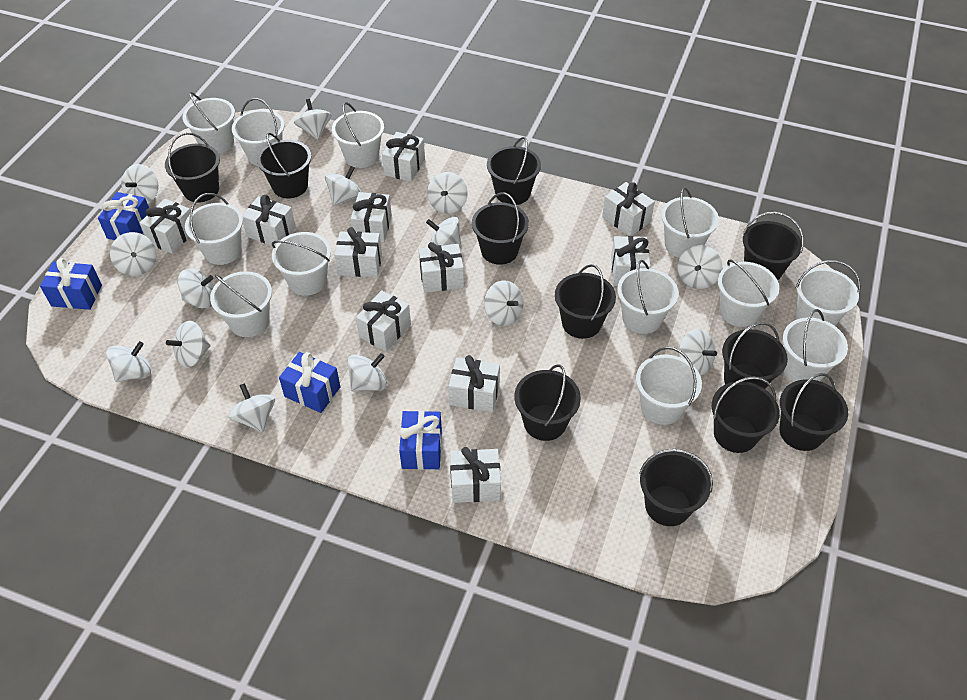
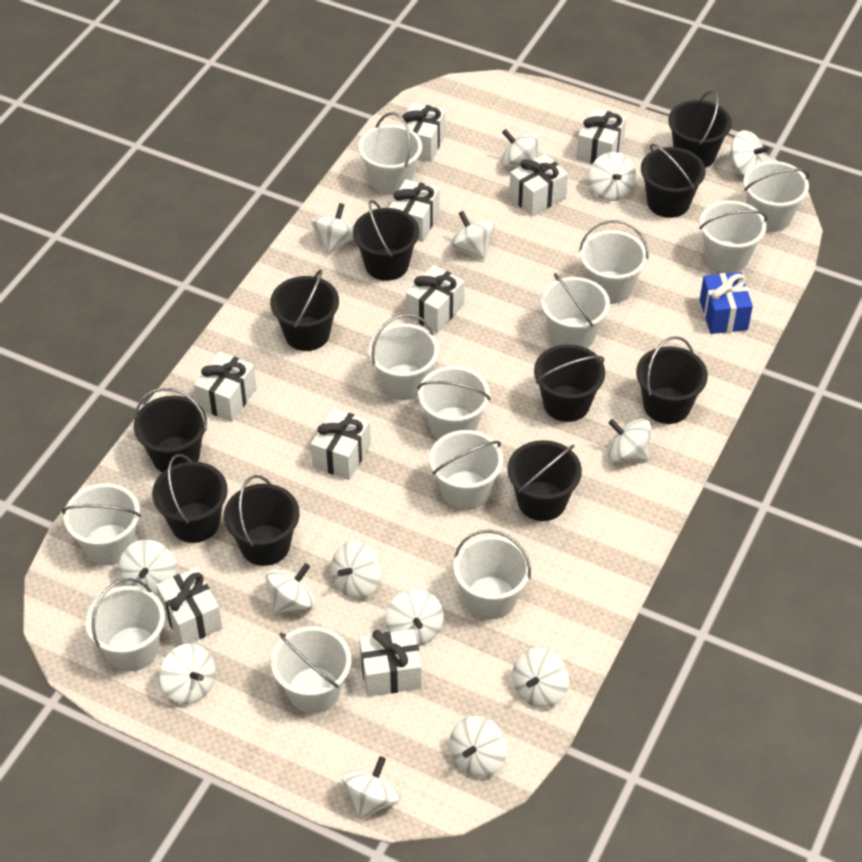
black bucket: [165,133,220,203] [257,132,311,198] [472,192,529,265] [487,137,541,205] [514,364,581,441] [555,264,616,339] [639,449,713,526] [712,376,780,453] [722,322,788,389] [743,212,804,280] [779,373,848,451] = 11 -> [134,388,207,472] [152,454,228,543] [224,475,300,566] [270,269,339,351] [353,200,419,281] [507,440,582,521] [534,344,605,422] [636,336,708,424] [641,143,706,218] [668,90,732,168] = 10
blue gift: [40,258,102,310] [98,192,149,240] [279,352,340,413] [399,411,442,470] = 4 -> [700,272,753,334] = 1
white gift: [140,199,190,254] [242,195,296,245] [335,227,382,277] [351,192,392,242] [356,290,411,351] [382,132,425,182] [419,242,464,293] [449,355,500,412] [450,447,501,503] [602,182,655,236] [611,236,650,286] = 11 -> [156,567,222,645] [194,352,257,422] [311,408,371,480] [359,629,422,697] [389,179,439,242] [400,102,446,162] [406,265,465,333] [509,154,568,216] [576,108,626,164] = 9

